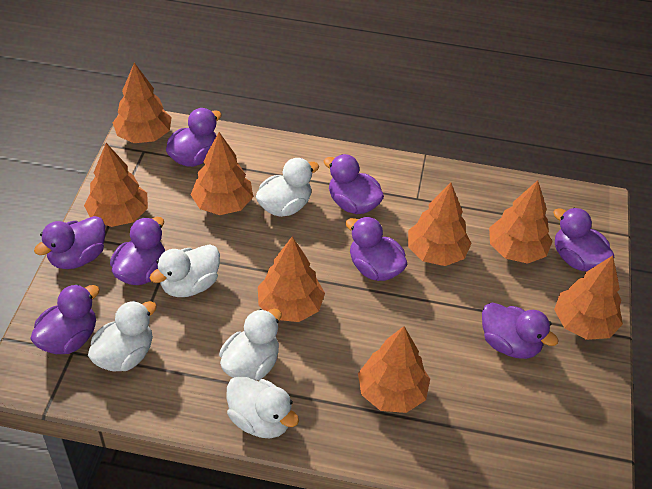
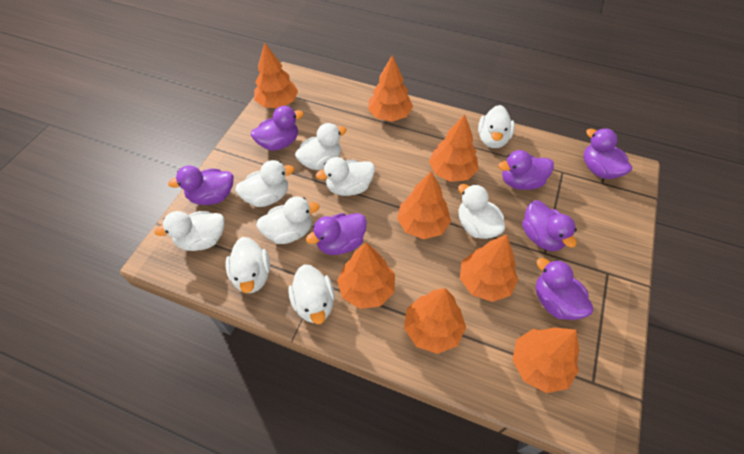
purple duck: [30,284,100,354] [34,216,105,269] [110,217,165,285] [166,108,222,167] [324,154,384,214] [345,217,408,281] [482,303,559,359] [553,208,614,271] = 8 -> [168,166,233,205] [251,106,304,151] [306,213,367,255] [498,150,554,190] [522,200,577,251] [536,258,593,320] [583,128,632,179] = 7
white duck: [88,301,157,371] [149,244,220,297] [219,309,282,380] [226,376,299,438] [255,158,319,217] = 5 -> [154,211,224,251] [226,237,270,293] [235,160,294,207] [256,196,319,244] [288,264,335,324] [295,123,347,170] [316,157,375,196] [458,184,505,239] [478,105,515,148] = 9

